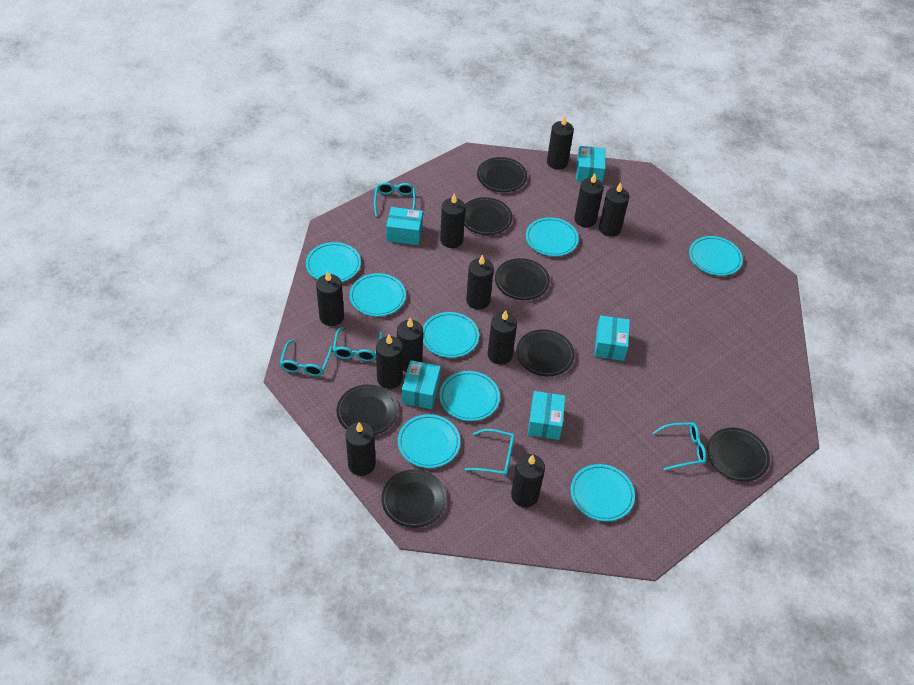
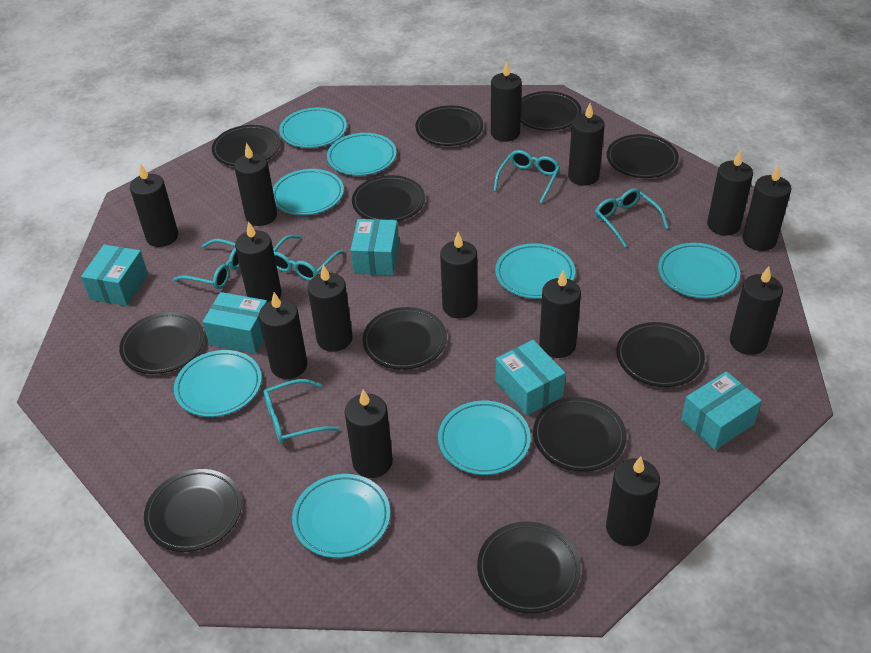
black candle: [316,271,344,326] [345,422,376,476] [376,334,403,389] [397,318,423,372] [440,193,465,248] [466,254,494,310] [488,310,517,365] [511,454,545,508] [547,116,574,170] [574,173,604,227] [599,182,629,237] = 11 -> [130,164,178,247] [234,143,277,226] [235,221,282,302] [259,292,307,379] [308,265,353,352] [345,389,393,478] [440,232,478,319] [491,61,522,142] [539,270,581,358] [568,103,605,186] [606,456,660,546] [707,150,753,236] [730,266,783,355] [743,165,791,251] = 14
black plate: [337,384,398,435] [381,469,447,528] [464,197,512,235] [477,157,527,192] [495,258,550,300] [516,329,575,376] [707,428,770,482] = 7 -> [119,312,204,374] [144,469,242,552] [212,125,281,166] [352,175,425,222] [362,307,447,370] [415,105,483,146] [477,522,581,614] [521,91,582,131] [533,397,627,472] [607,134,679,178] [616,322,705,387] = 11

